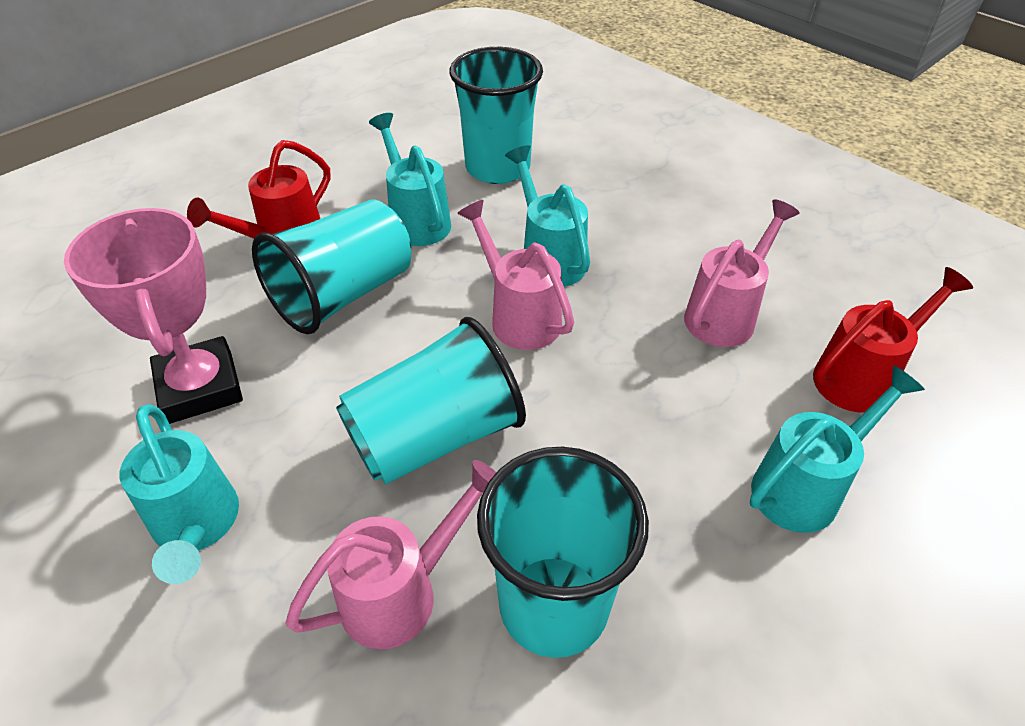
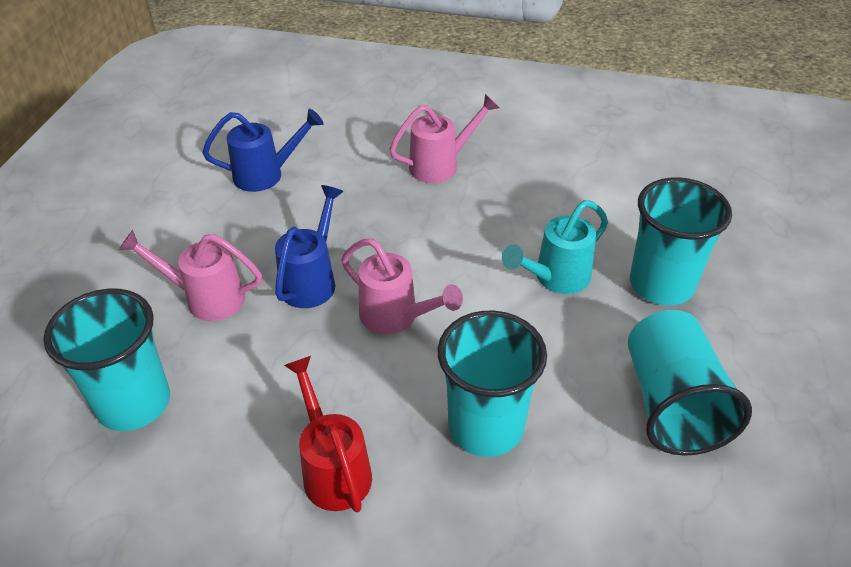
blue watering can: none = 0 -> [202,109,323,192] [275,185,344,308] = 2
pink trophy: [64,208,243,424] = 1 -> none = 0
red watering can: [187,140,331,238] [813,267,973,413] = 2 -> [284,356,372,513] = 1
turquoise watering can: [120,404,239,584] [369,113,451,246] [505,145,590,287] [750,365,925,533] = 4 -> [502,200,608,294] = 1

